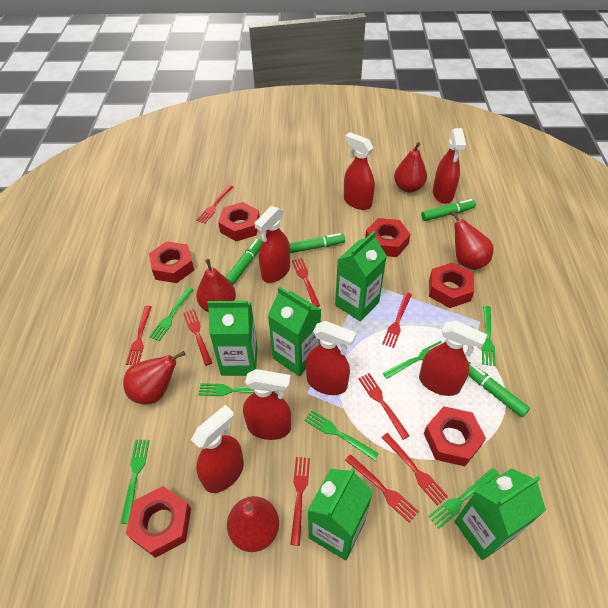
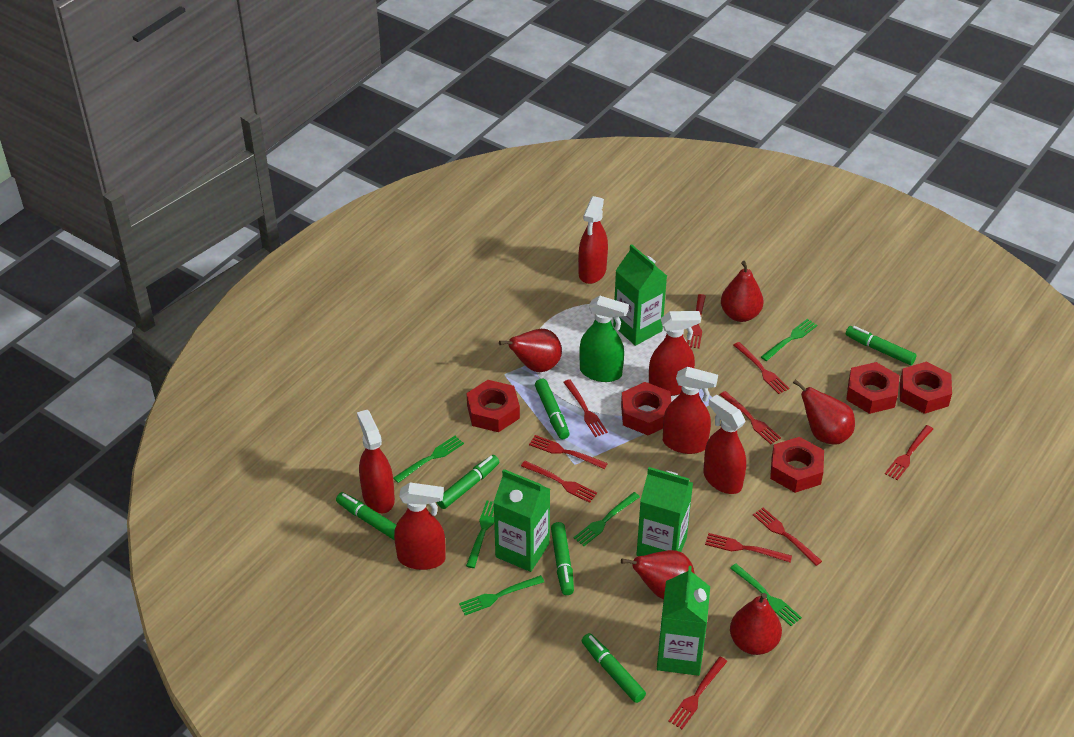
green carton: [207,301,258,376] [268,286,321,376] [307,468,373,560] [335,231,387,321] [454,468,546,560] = 5 -> [493,469,550,572] [613,244,667,346] [637,467,693,556] [657,566,710,676] = 4
green fork: [121,440,150,524] [149,287,194,341] [198,383,275,396] [304,410,379,461] [383,341,442,379] [428,468,499,529] [482,306,496,366] = 7 -> [393,436,464,483] [459,575,544,615] [466,501,494,568] [573,492,640,546] [730,563,802,626] [761,319,817,361] = 6
green marker: [225,239,263,285] [289,233,345,253] [421,199,476,221] [468,361,530,417] = 4 -> [336,492,396,540] [437,455,499,509] [535,379,569,439] [551,522,574,595] [581,633,646,703] [846,326,916,365] = 6
green spray bottle: none = 0 -> [579,296,629,382] = 1
red fork: [126,306,152,365] [183,309,212,366] [196,185,233,224] [290,457,310,546] [292,258,320,307] [345,454,419,523] [358,373,410,440] [381,433,448,506] [382,292,412,348] = 9 -> [521,461,597,503] [529,435,608,469] [563,379,608,437] [668,657,727,729] [687,294,706,348] [705,533,792,562] [720,391,781,444] [734,342,789,394] [753,508,822,566] [885,425,933,480] = 10
red nut: [126,486,191,558] [149,241,194,283] [218,202,260,241] [365,218,411,257] [424,406,486,466] [429,262,474,308] = 6 -> [467,380,520,432] [621,382,671,435] [770,437,824,493] [846,362,900,414] [900,362,952,414] = 5
red spray bottle: [191,405,244,493] [243,369,291,440] [254,206,290,283] [306,321,356,395] [344,132,375,210] [419,321,487,396] [433,128,466,204] = 7 -> [357,410,395,513] [394,482,446,570] [578,196,608,284] [649,311,701,396] [663,367,718,454] [703,395,746,494] = 6

